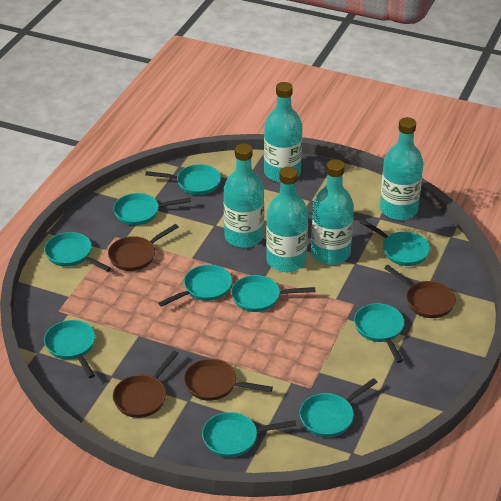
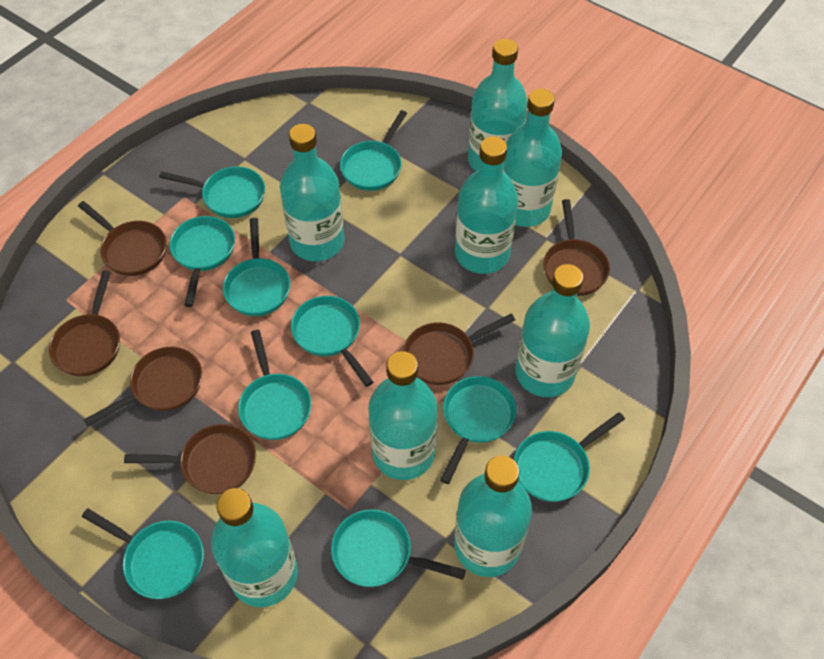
brown pan: [108,224,179,271] [113,351,179,418] [184,359,273,401] [384,265,456,318] = 4 -> [49,271,120,376] [78,201,167,276] [84,347,202,426] [124,424,256,494] [403,314,515,385] [543,199,610,296] = 6
turquoise bottle: [224,143,264,248] [264,82,302,182] [266,167,308,272] [311,159,354,265] [380,117,424,220] = 5 -> [211,488,298,607] [280,124,344,261] [368,351,438,480] [454,455,532,577] [455,136,518,274] [468,39,528,171] [503,89,562,227] [516,264,590,397] = 8

